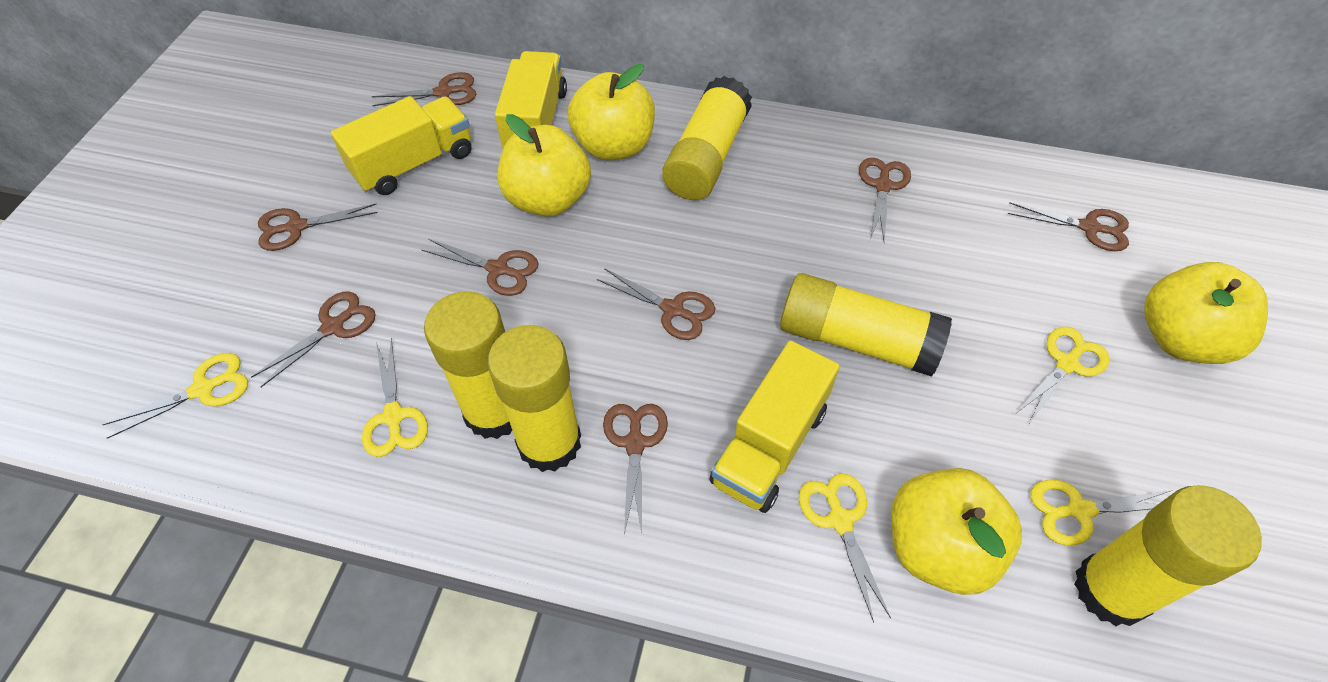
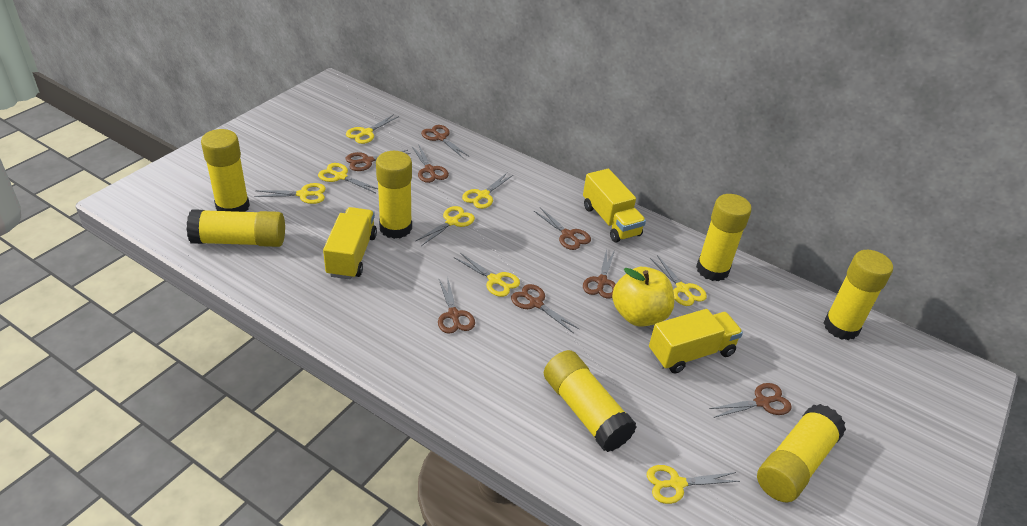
yellow apple: [498,114,591,217] [568,64,655,160] [891,468,1022,595] [1145,262,1268,364] = 4 -> [612,267,675,327] = 1
yellow glue stick: [424,291,512,439] [488,325,581,472] [662,76,752,200] [780,273,952,377] [1074,485,1262,626] = 5 -> [186,209,285,247] [201,129,250,212] [376,151,412,239] [544,350,637,452] [696,194,752,281] [757,404,846,503] [824,250,893,340] = 7
yellow scissors: [102,353,248,439] [362,338,428,457] [799,473,891,623] [1014,327,1110,425] [1031,480,1173,545] = 5 -> [254,183,326,204] [318,163,378,193] [346,114,399,144] [416,206,475,246] [454,253,520,297] [462,173,513,209] [647,465,740,504] [650,255,707,306] = 8

